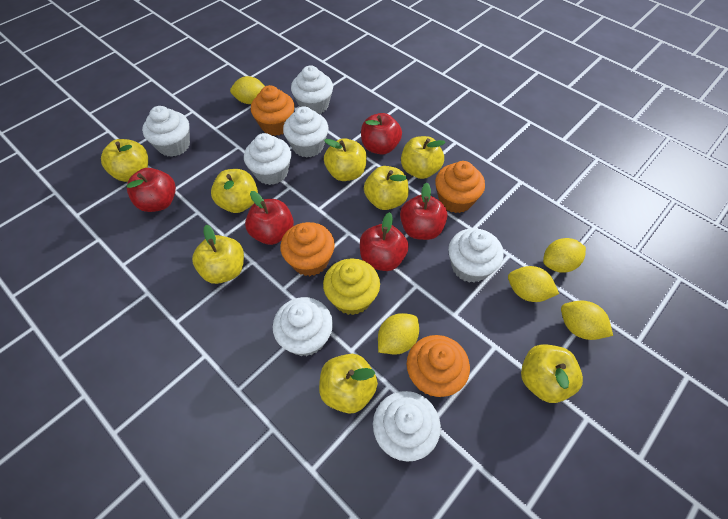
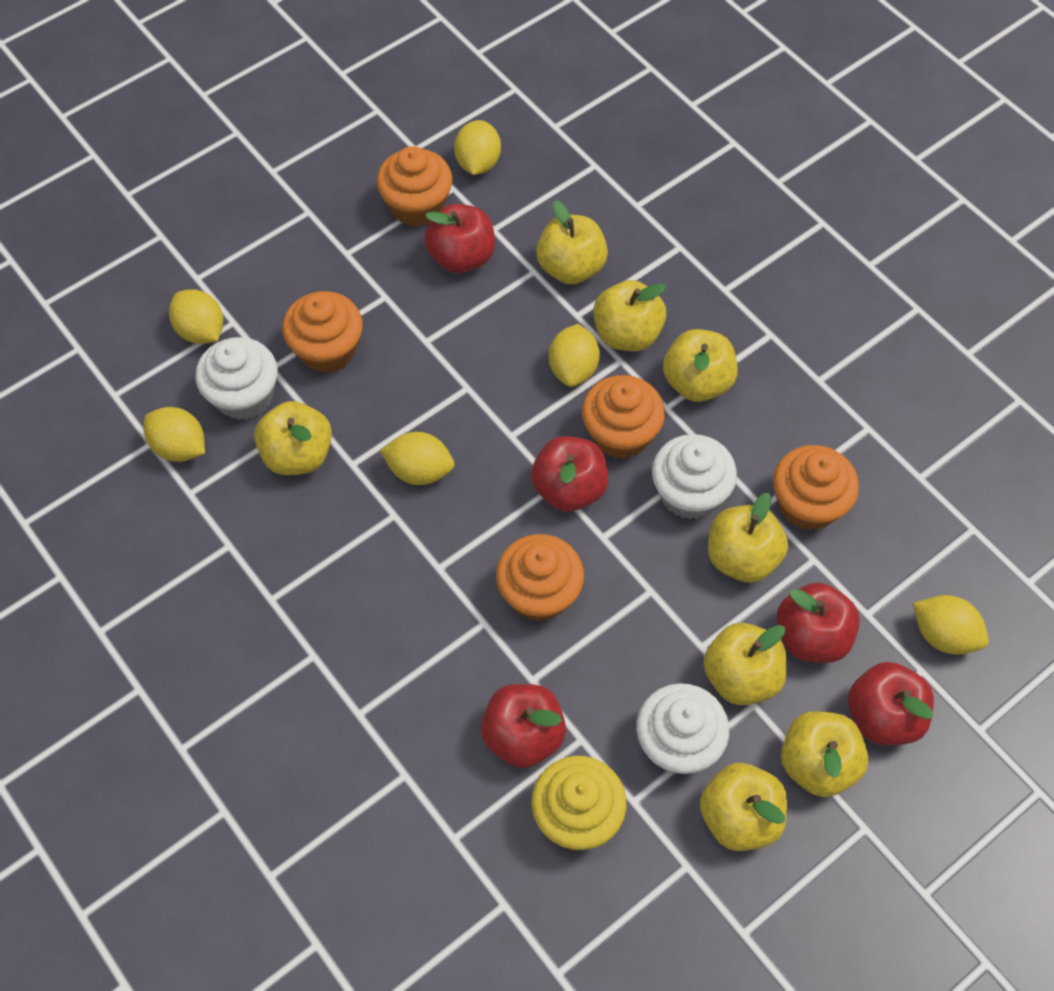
orange cupcake: [251,85,295,136] [280,222,335,276] [407,335,470,397] [435,161,485,213] = 4 -> [282,291,363,373] [377,146,452,226] [496,534,584,621] [582,375,665,459] [773,445,859,531] = 5
white cupcake: [142,106,190,157] [244,133,291,185] [273,297,333,356] [283,106,329,158] [291,65,333,114] [373,391,441,462] [448,228,504,283] = 7 -> [195,337,278,420] [636,683,729,774] [652,434,737,519] = 3
yellow lemon: [230,76,265,104] [378,313,419,355] [508,266,559,302] [543,238,586,272] [561,301,613,340] = 5 -> [144,407,205,462] [169,289,223,344] [380,432,455,485] [454,120,501,175] [549,324,600,387] [913,595,989,655] = 6

